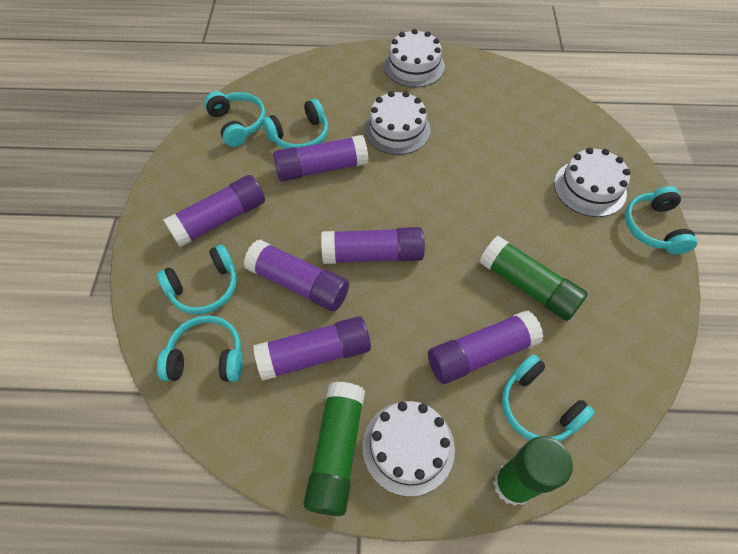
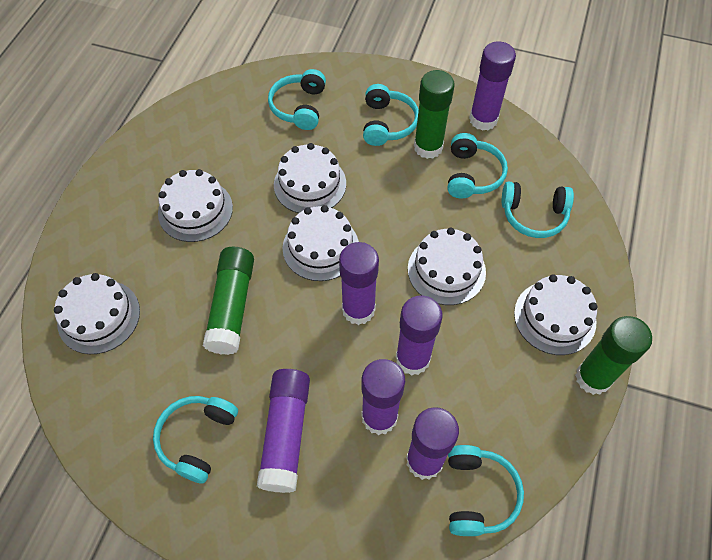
white cake: [363,401,455,497] [364,91,431,155] [384,29,445,88] [554,148,630,217] = 4 -> [54,273,140,354] [158,169,233,242] [274,143,346,213] [283,205,359,281] [408,228,486,305] [514,274,598,355] = 6

